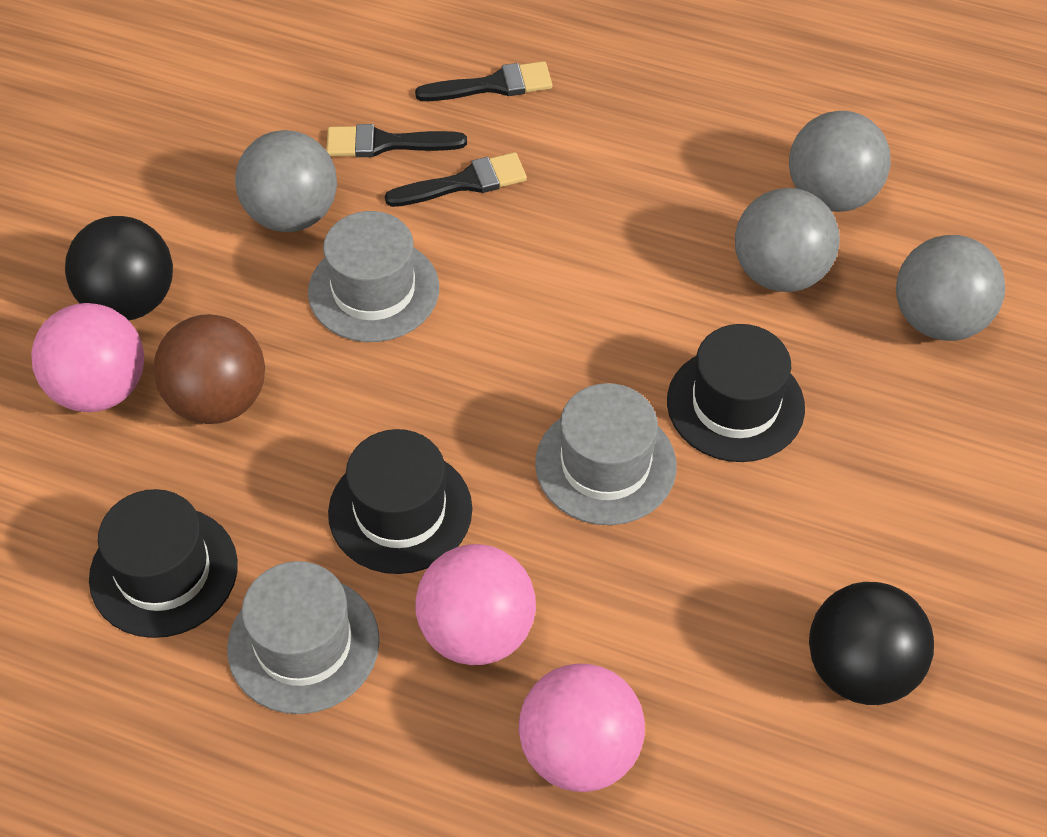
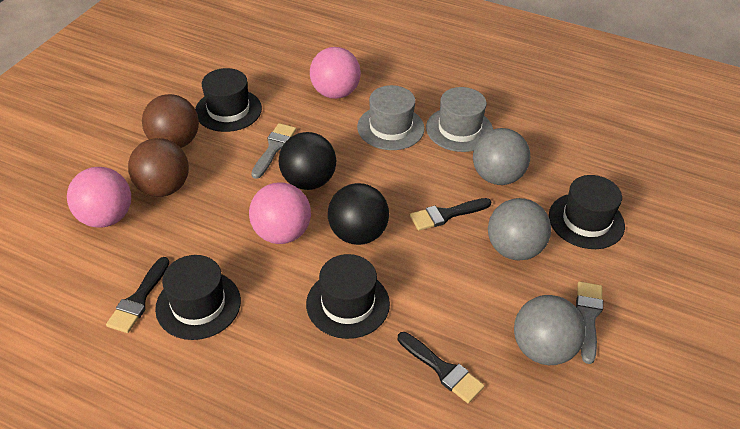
black hat: [89,489,238,638] [328,429,472,574] [667,324,805,462] = 3 -> [155,255,241,340] [195,68,262,132] [306,254,390,339] [549,175,625,249] = 4
brown ball: [154,314,265,424] = 1 -> [128,138,189,197] [142,94,199,148] = 2
grey ball: [235,130,337,232] [735,188,840,292] [789,111,891,212] [896,235,1005,341] = 4 -> [473,128,530,185] [488,198,551,260] [514,295,586,365] = 3
grey brush: none = 0 -> [251,123,296,179] [576,282,603,364] = 2
grey hat: [227,561,380,714] [308,211,439,342] [535,383,676,525] = 3 -> [357,85,425,150] [426,87,493,152] = 2

